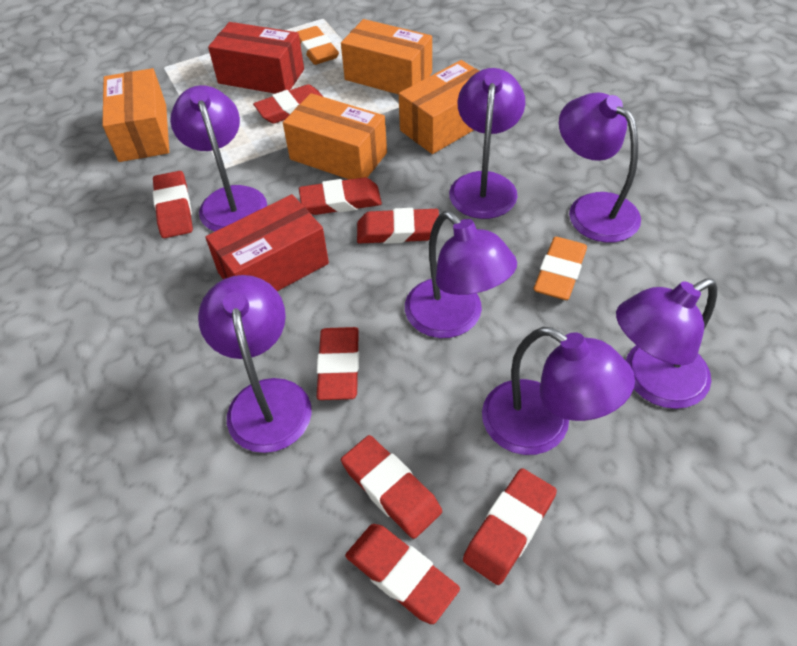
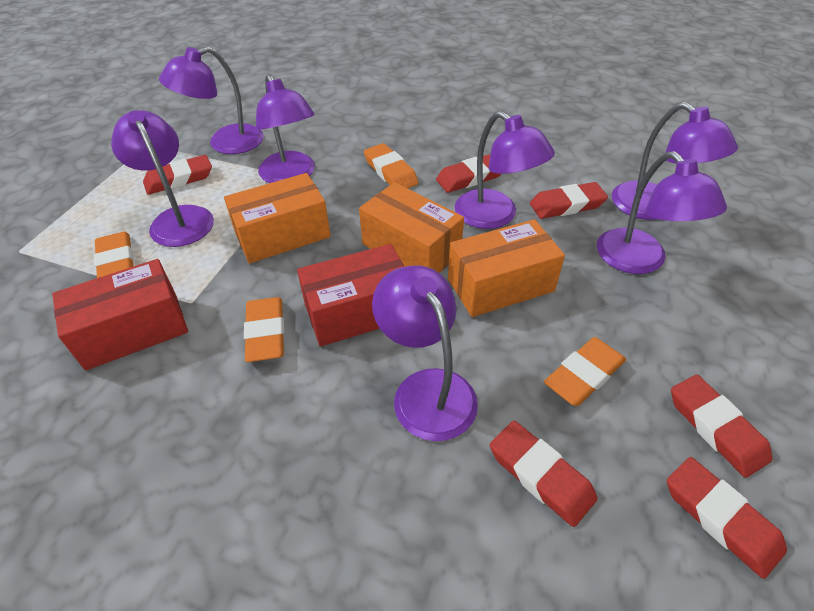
orange box: [102,68,169,162] [283,93,387,180] [341,19,432,94] [399,60,479,154] = 4 -> [224,173,331,263] [359,182,464,273] [448,219,565,317] = 3
orange eraser: [297,26,339,65] [533,237,587,300] = 2 -> [94,232,134,278] [244,297,284,362] [364,143,418,189] [544,337,626,406] = 4
red eraser: [153,171,193,238] [253,84,323,124] [299,177,382,215] [317,327,359,400] [341,435,442,539] [345,524,460,624] [357,208,439,244] [463,468,557,585] = 8 -> [143,155,212,195] [436,154,501,193] [490,421,597,527] [530,182,608,219] [667,457,787,579] [671,375,772,478] = 6

